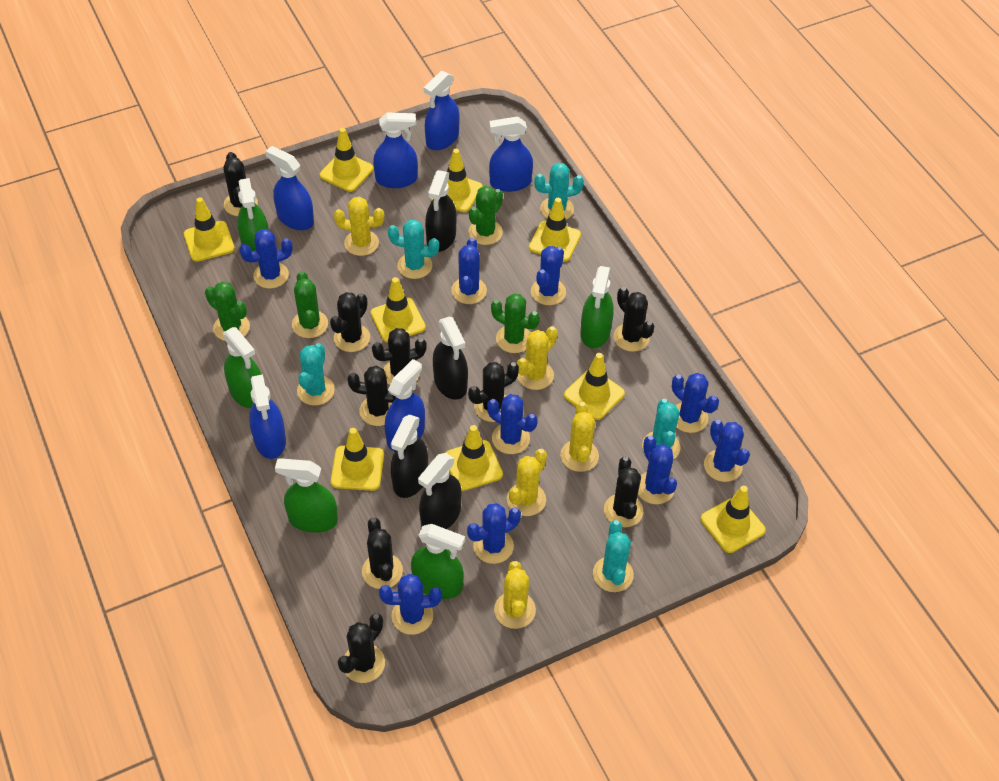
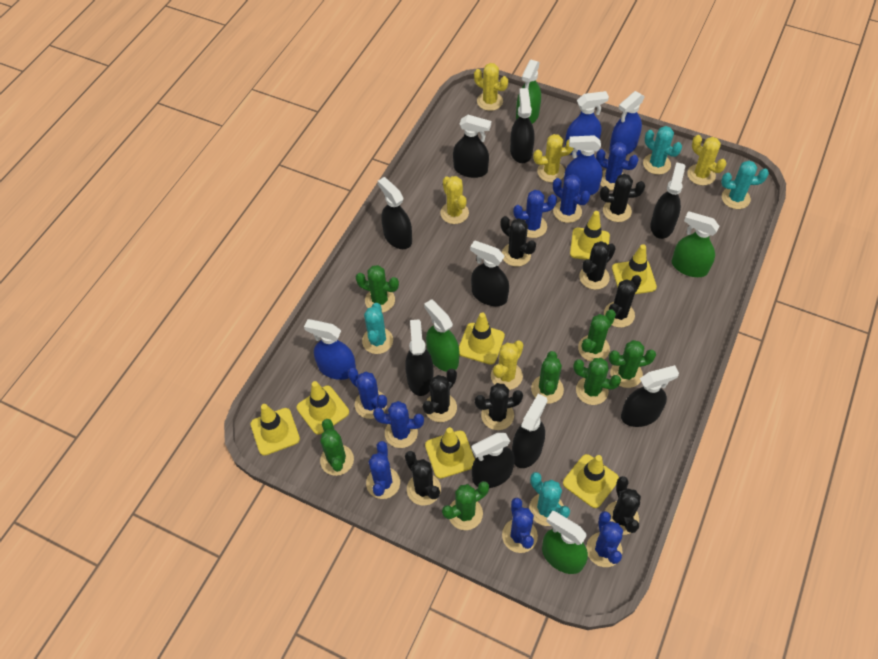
black cactus: [223,152,258,216] [330,292,370,352] [338,613,385,683] [347,366,396,426] [362,517,403,589] [372,328,427,385] [468,362,519,422] [604,457,643,527] [614,287,654,352] = 9 -> [405,451,441,505] [423,369,457,422] [475,383,523,430] [500,216,536,267] [579,241,616,290] [600,174,645,222] [604,275,641,328] [605,476,641,535] = 8
black spray bottle: [391,414,428,498] [418,453,462,529] [425,170,457,252] [433,317,468,400] = 4 -> [377,177,412,249] [405,319,433,396] [453,115,491,178] [470,241,509,306] [471,433,515,488] [510,88,534,163] [512,394,548,468] [621,365,679,427] [651,162,685,239] = 9
blue cactus: [239,229,293,289] [379,574,442,635] [451,238,487,304] [467,503,521,564] [487,394,538,454] [531,246,566,305] [638,436,677,504] [672,373,719,433] [704,420,750,482] = 9 -> [348,368,387,419] [366,441,400,499] [373,401,424,448] [502,498,538,553] [513,190,557,238] [553,174,590,223] [586,511,623,567] [596,142,639,191] = 8
blue spray bottle: [249,374,286,459] [265,146,314,230] [373,112,418,188] [385,359,425,451] [424,71,460,150] [489,116,533,192] = 6 -> [304,319,356,380] [564,135,603,195] [565,91,609,156] [609,91,645,155] = 4
green cactus: [205,281,250,341] [292,271,328,338] [468,186,503,245] [491,293,540,353] = 4 -> [320,419,354,476] [356,265,399,313] [442,481,489,530] [531,351,564,404] [573,358,621,405] [578,310,616,361] [609,340,656,388] = 7
green spray bottle: [223,327,262,409] [237,178,269,252] [275,458,338,533] [411,524,465,599] [581,266,614,348] = 5 -> [424,299,459,372] [516,60,541,124] [542,511,588,574] [672,211,719,277] = 4
turquoise cactus: [297,343,335,406] [388,220,439,279] [534,163,584,219] [593,520,634,592] [642,399,680,459] = 5 -> [362,303,393,354] [529,472,570,526] [643,126,682,175] [721,161,769,209] = 4
yellow traffic cone: [184,197,235,262] [320,128,374,192] [331,428,384,491] [371,277,426,342] [430,149,483,212] [445,425,503,491] [529,198,581,262] [564,353,625,420] [700,485,766,553] = 9 -> [250,404,300,456] [297,381,349,435] [425,427,475,479] [459,312,505,365] [563,454,619,508] [570,211,610,260] [612,244,657,294] = 7

